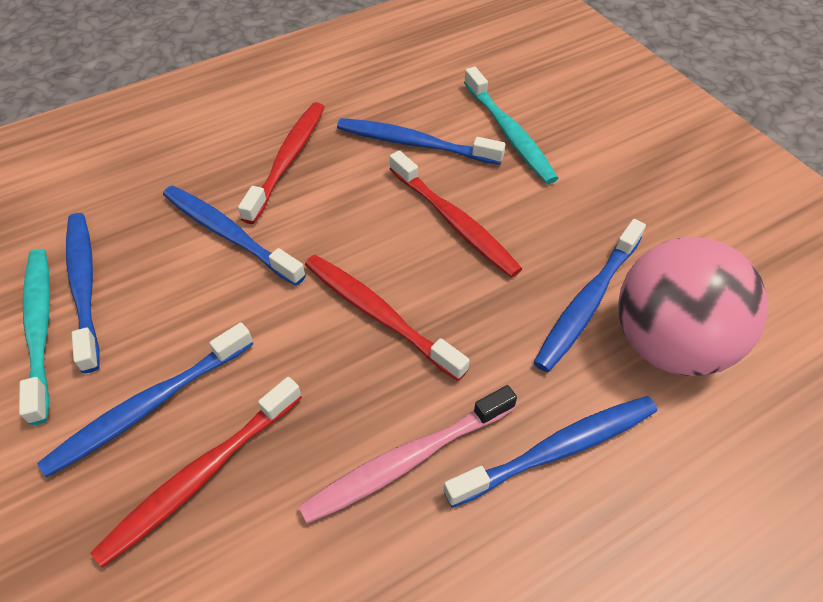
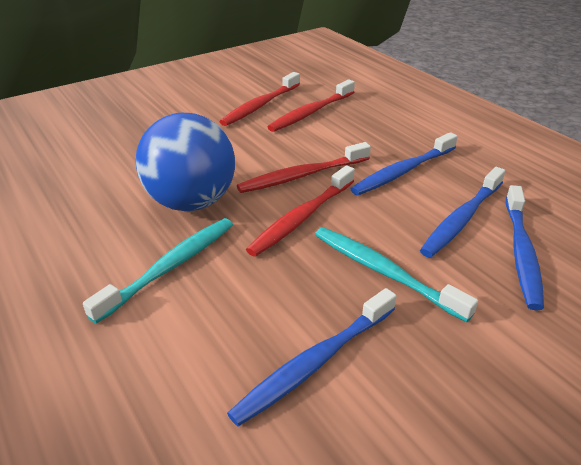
blue ball: none = 0 -> [136,113,235,211] = 1
blue toothbrush: [37,322,253,477] [66,213,100,373] [163,185,306,286] [337,118,506,165] [443,396,657,508] [534,219,646,372] = 6 -> [227,288,396,426] [351,132,458,195] [420,167,505,258] [506,185,544,310] = 4
pink ball: [618,237,768,376] = 1 -> none = 0
pink toothbrush: [298,385,517,524] = 1 -> none = 0

